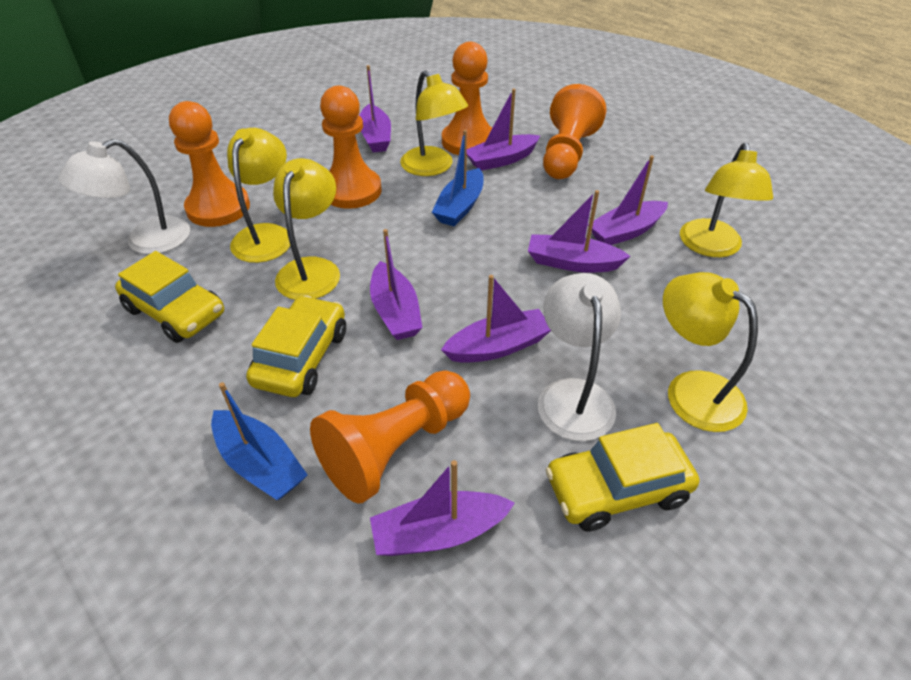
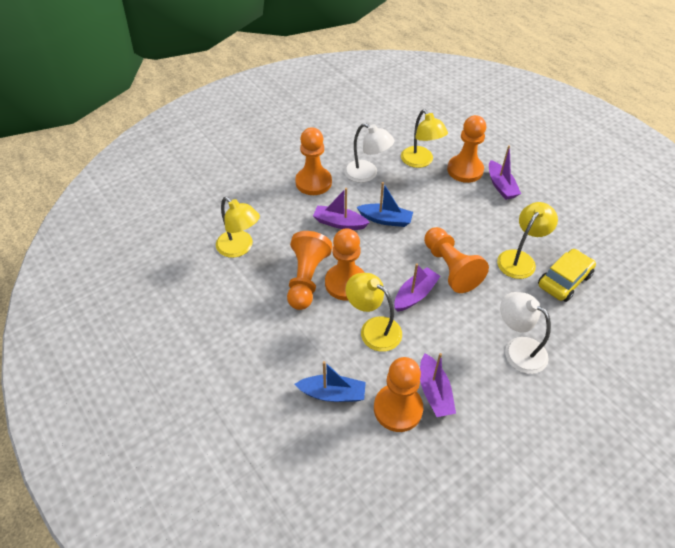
orange pawn: [169,101,250,227] [310,371,470,504] [320,86,382,209] [442,42,492,155] [543,84,607,179] = 5 -> [287,231,332,310] [295,127,332,195] [325,228,365,300] [374,357,423,432] [424,227,489,293] [447,115,486,183] = 6
purple boat: [359,65,391,152] [370,229,423,340] [370,460,515,556] [441,275,551,363] [467,88,540,171] [528,190,631,272] [588,155,668,245] = 7 -> [313,188,370,230] [394,263,440,311] [420,353,456,417] [489,145,521,200] = 4
yellow car: [115,251,224,343] [246,295,346,397] [545,423,699,532] = 3 -> [538,249,596,302] = 1
yellow lamp: [227,128,290,263] [273,158,340,300] [400,70,468,176] [663,272,758,432] [680,143,773,257] = 5 -> [216,197,260,258] [345,273,402,352] [401,110,448,168] [497,202,558,279] = 4

